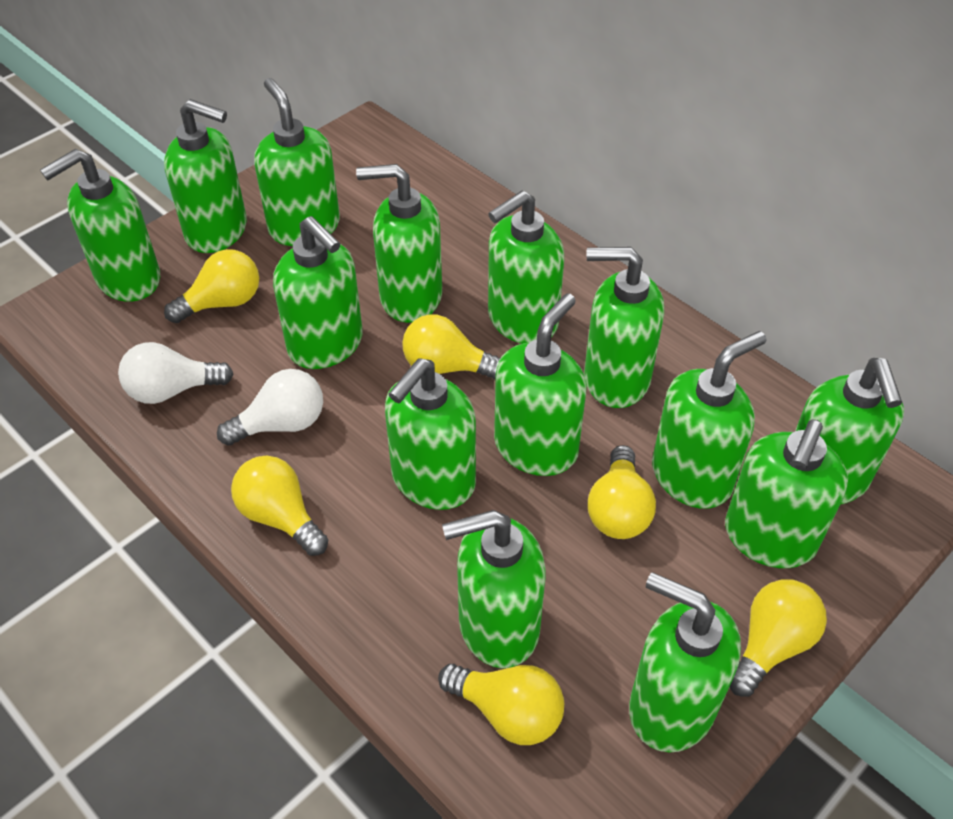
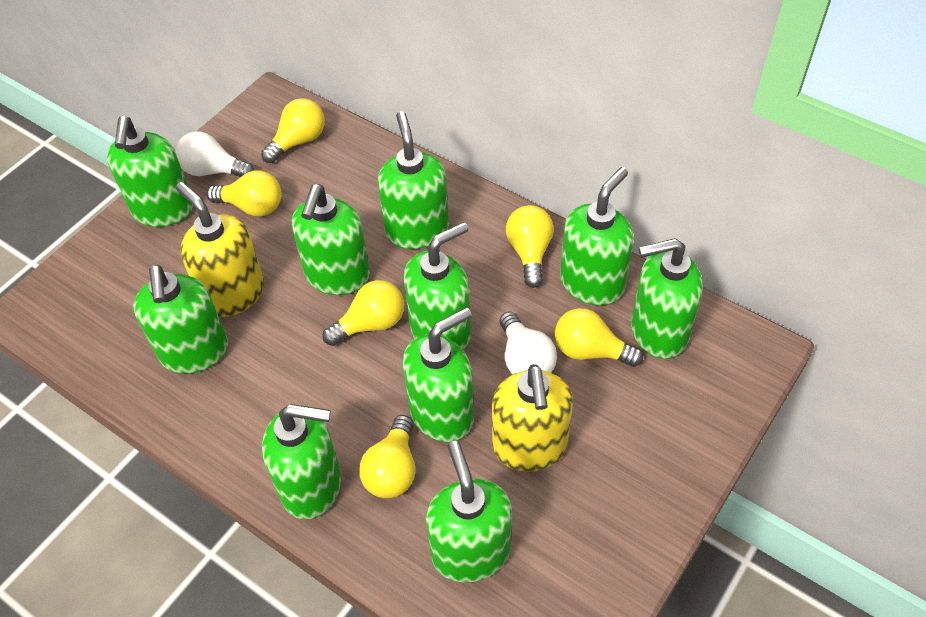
green soap dispenser: [40,149,160,302] [164,99,247,253] [254,78,340,246] [273,216,363,369] [356,164,442,323] [385,358,476,510] [442,510,546,668] [488,191,564,344] [494,293,587,476] [584,247,664,408] [629,573,741,753] [652,331,766,509] [725,419,848,568] [795,358,904,505] = 14 -> [107,116,193,227] [133,265,228,374] [262,404,341,519] [292,184,370,295] [378,111,449,249] [403,307,474,442] [404,222,471,350] [426,441,512,583] [560,167,634,306] [631,238,703,359] = 10
yellow soap dispenser: none = 0 -> [176,182,264,317] [492,364,573,471] = 2

